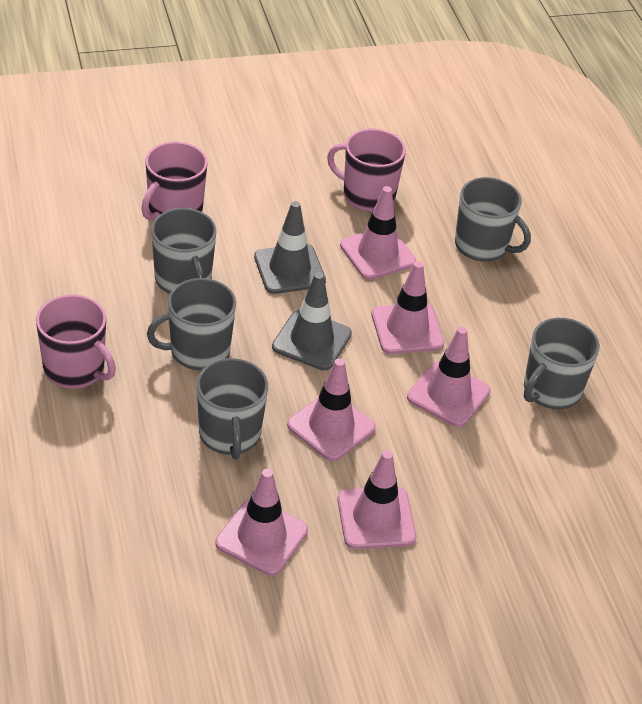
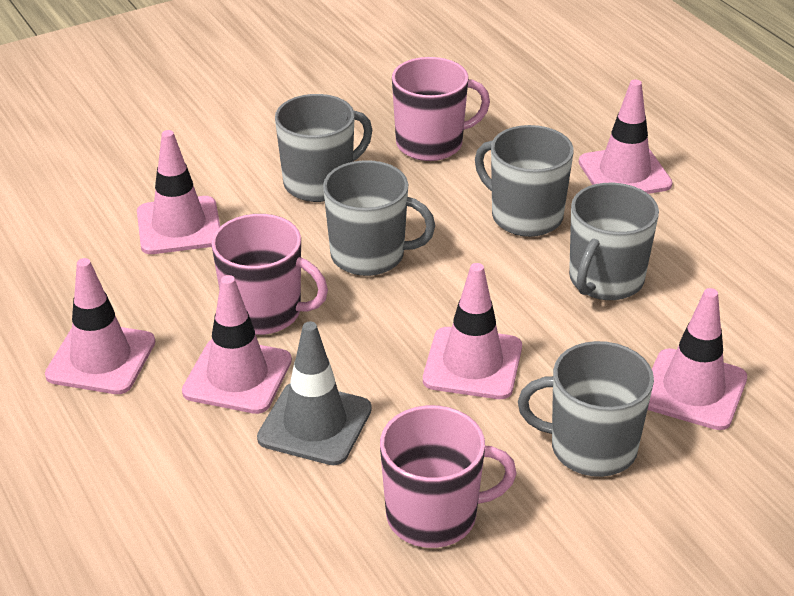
grey traffic cone: [254,201,326,294] [272,272,352,371] = 2 -> [257,322,372,465] = 1

